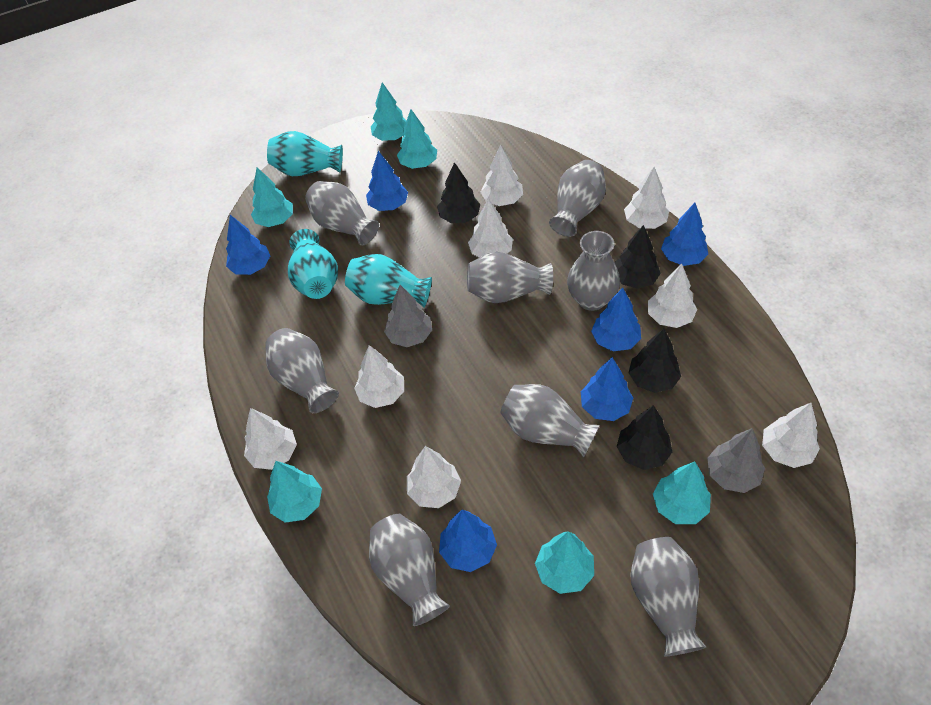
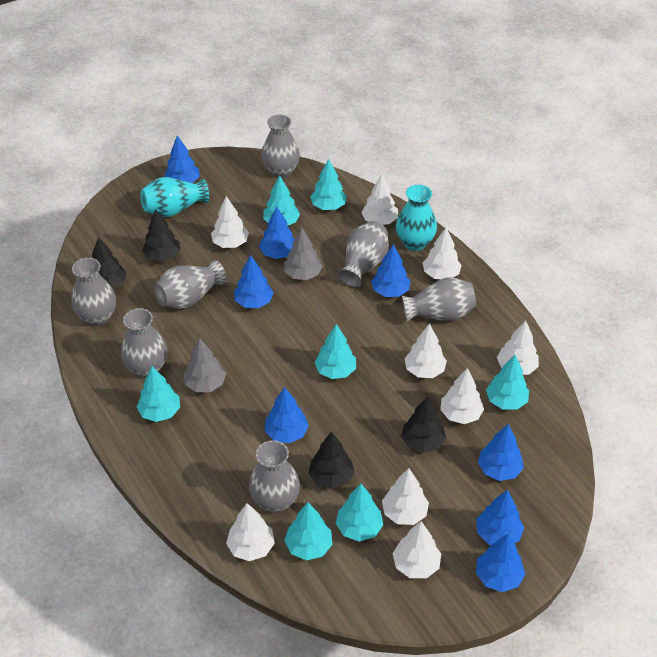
blue tree: [226,215,270,275] [366,151,408,211] [439,510,497,572] [581,357,633,421] [591,288,641,351] [661,203,708,266] = 6 -> [164,135,200,183] [234,255,274,308] [259,206,295,259] [265,387,309,443] [371,244,410,297] [476,490,524,545] [476,533,525,592] [478,424,524,481] = 8
grey vase: [265,328,339,413] [305,181,379,246] [369,514,450,626] [467,252,553,303] [500,384,600,458] [549,160,606,237] [567,231,620,311] [630,537,706,656] = 8 -> [71,258,116,326] [121,308,167,378] [154,260,226,309] [249,440,300,513] [261,114,300,178] [337,221,389,287] [402,277,476,322] = 7
turquoise tree: [251,167,293,227] [267,461,322,523] [371,82,406,141] [397,109,437,169] [535,531,594,594] [653,461,711,524] = 6 -> [137,366,180,422] [263,175,300,226] [284,503,333,560] [310,159,347,210] [314,324,356,379] [336,484,384,542] [486,355,529,410] = 7
turquoise vase: [267,131,343,176] [288,229,338,299] [345,254,432,307] = 3 -> [140,177,209,217] [396,185,437,251] = 2
white tree: [244,408,297,470] [354,345,404,408] [407,446,461,508] [468,199,513,258] [481,145,523,206] [624,167,669,229] [648,264,697,328] [762,403,820,468] = 8 -> [211,196,249,248] [226,503,275,561] [361,174,398,225] [382,468,429,525] [392,521,441,578] [404,323,447,378] [423,227,462,279] [440,368,484,424] [497,321,539,375] = 9

